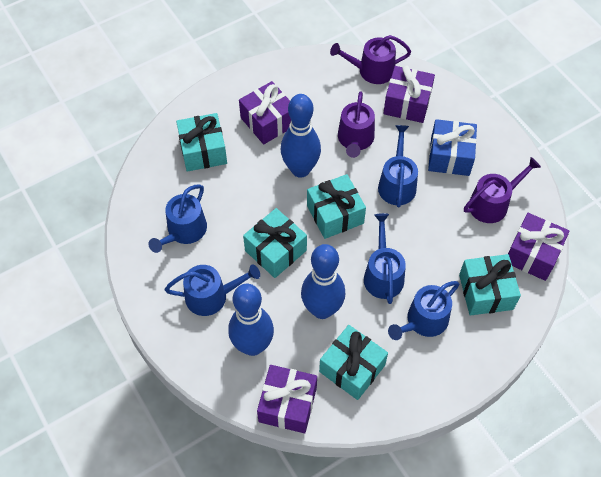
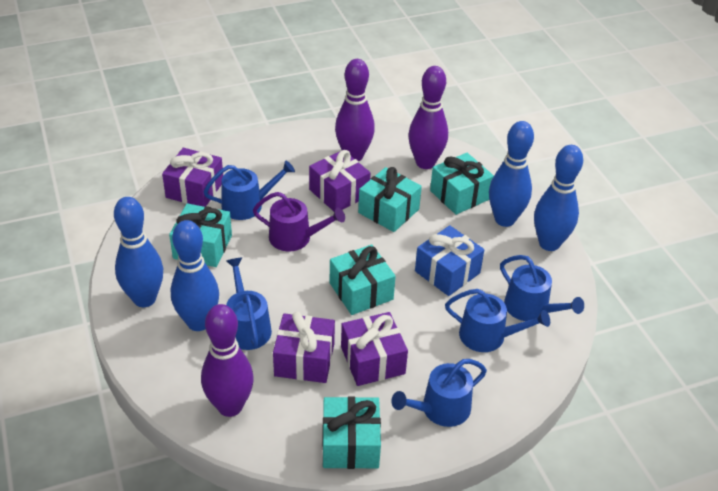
blue bowling pin: [228,284,274,356] [281,94,321,178] [301,244,345,319] = 3 -> [114,197,163,307] [171,220,219,331] [489,121,534,227] [534,145,583,251] = 4
purple bowling pin: none = 0 -> [201,304,254,417] [335,59,375,161] [408,66,448,169] = 3
purple watering can: [330,35,411,84] [338,91,375,158] [464,157,541,223] = 3 -> [253,192,345,251] = 1

